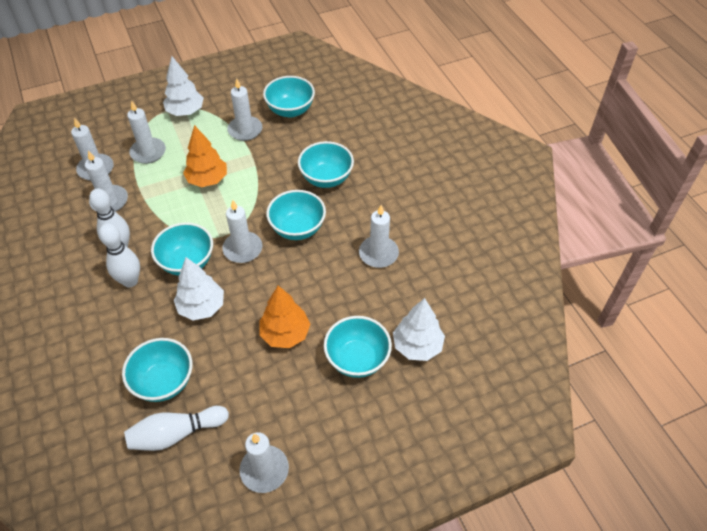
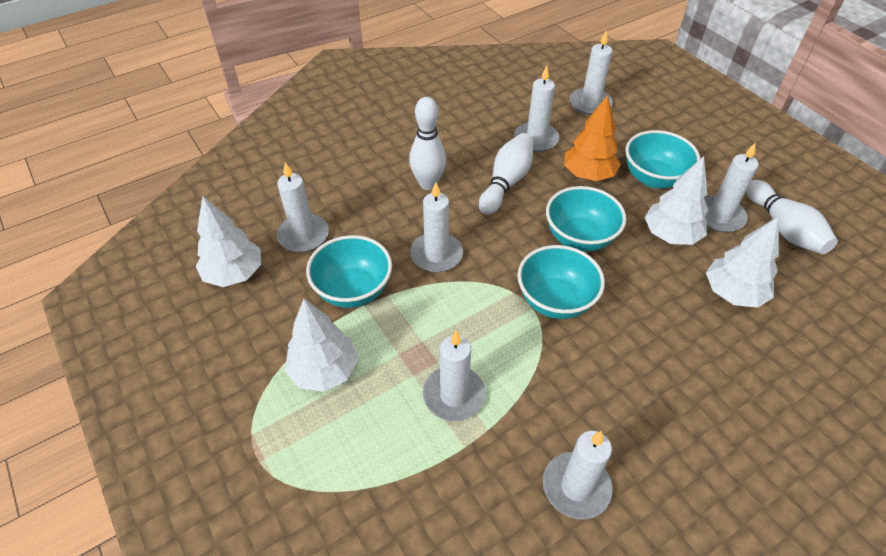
orange tree: [183,125,227,187] [259,286,310,348] = 2 -> [564,95,621,181] = 1
turquoise bowl: [122,338,192,402] [151,222,213,276] [263,76,315,117] [266,190,326,240] [298,141,354,188] [324,316,392,378] = 6 -> [306,235,392,308] [517,245,605,319] [546,186,626,252] [626,130,700,188] = 4
white tree: [163,56,204,116] [174,257,224,321] [393,298,445,361] = 3 -> [196,196,261,287] [285,299,358,392] [644,156,708,245] [706,216,779,308] = 4

